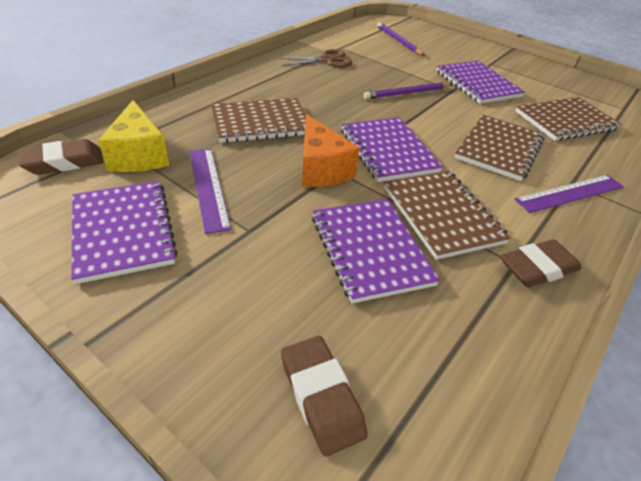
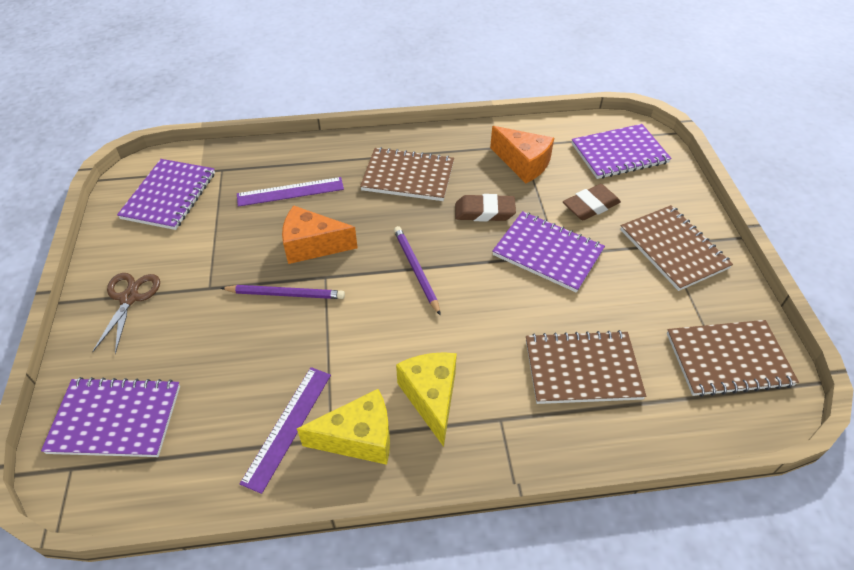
brown eraser: [19,139,103,175] [281,336,367,457] [500,239,581,287] = 3 -> [455,194,516,222] [563,184,621,220] = 2
orange cheese: [302,114,360,187] = 1 -> [282,205,358,264] [490,126,554,183] = 2
yellow cheese: [98,100,169,172] = 1 -> [297,389,390,465] [396,352,457,447] = 2

